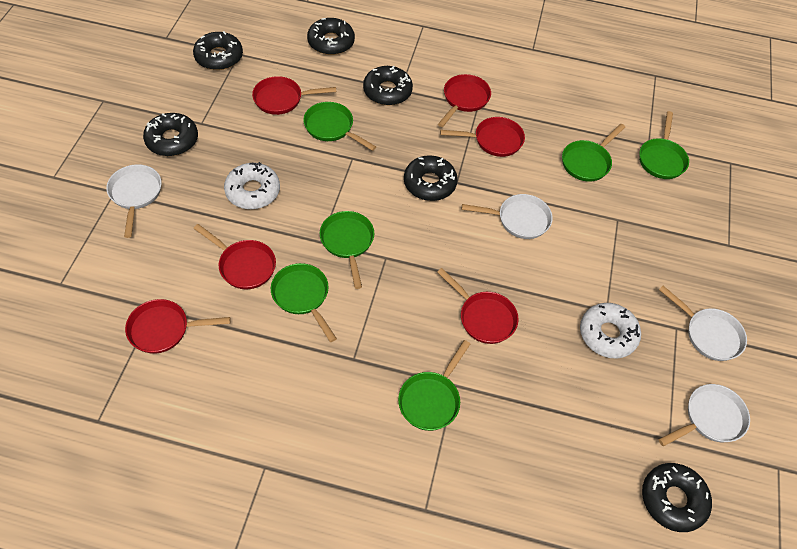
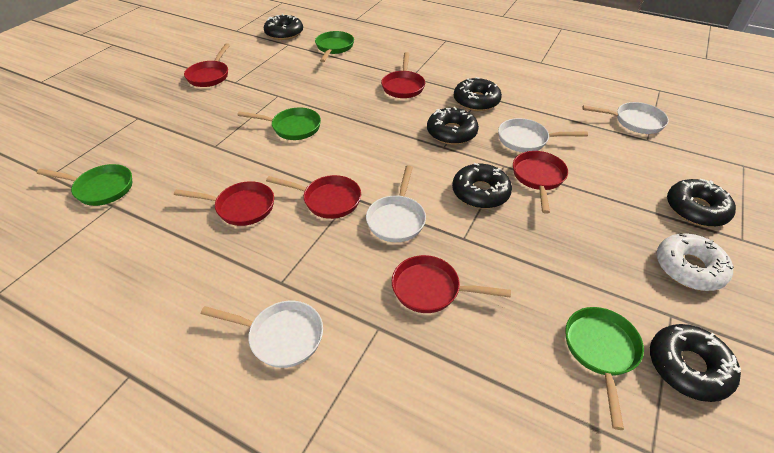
green pan: [271,263,337,342] [303,102,376,151] [320,211,374,289] [398,340,470,431] [562,124,625,182] [639,111,689,179] = 6 -> [37,164,132,206] [237,107,321,140] [315,31,354,62] [565,307,644,430] = 4
white donut: [224,162,280,209] [580,303,641,358] = 2 -> [657,233,734,291] = 1

